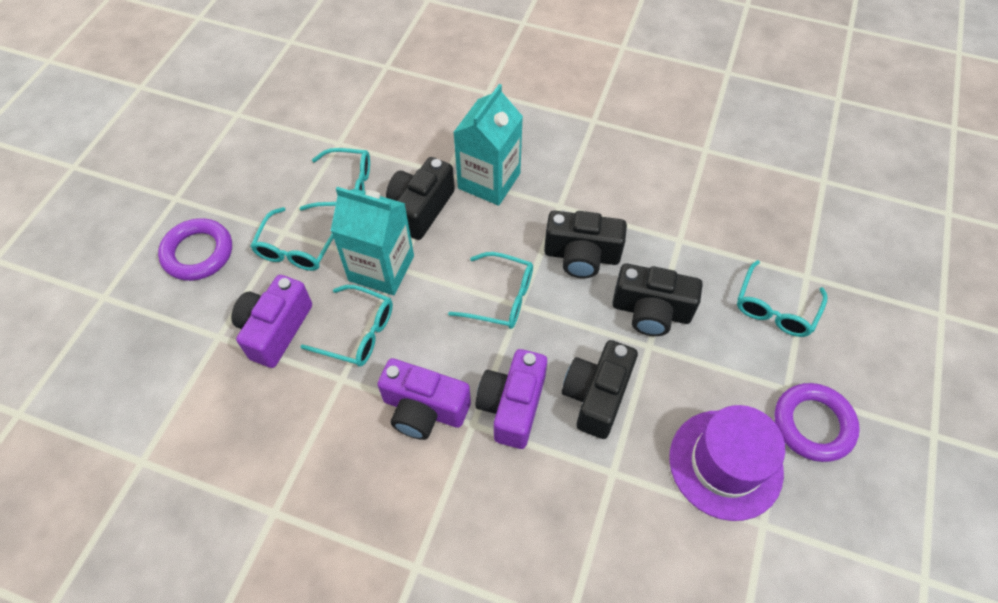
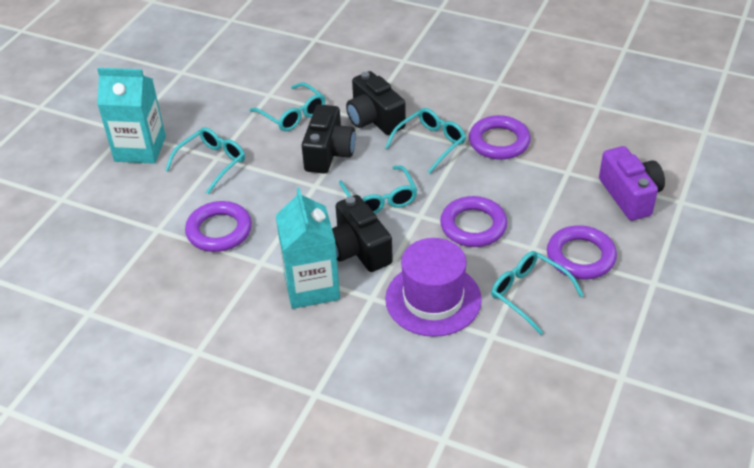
black camera: [386,157,455,240] [544,211,627,278] [562,340,638,439] [612,263,703,336] = 4 -> [302,104,356,174] [332,195,393,272] [346,71,406,135] = 3
purple camera: [231,275,312,368] [377,358,471,440] [476,349,547,449] = 3 -> [599,146,665,221] = 1
purple ring: [158,218,232,281] [774,383,860,462] = 2 -> [185,201,252,252] [440,196,508,247] [469,115,531,160] [547,226,617,279] = 4

